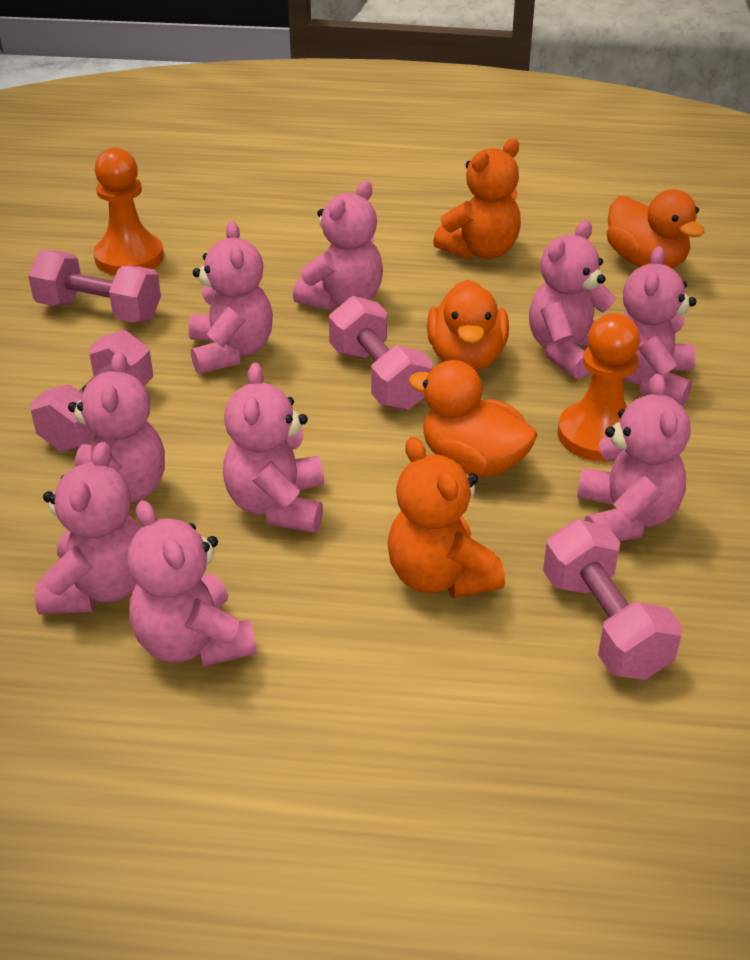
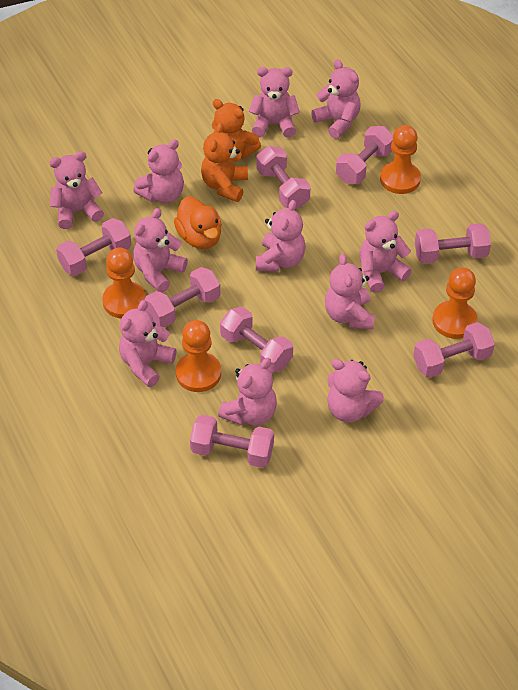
orange duck: [408,360,537,477] [427,280,509,371] [606,189,704,268] = 3 -> [174,196,222,249] = 1
orange pawn: [94,148,164,275] [557,313,640,462] = 2 -> [102,247,146,319] [176,320,221,392] [380,125,421,194] [432,267,478,339] = 4
pink dumbbell: [28,250,161,323] [30,330,153,452] [329,296,433,410] [543,519,682,680] = 4 -> [56,218,131,276] [145,267,220,328] [190,415,274,468] [220,307,293,373] [256,146,311,209] [336,126,393,184] [413,322,495,378] [415,223,491,264] = 8
pink teddy bear: [35,442,141,614] [68,351,165,502] [127,500,257,667] [189,221,273,374] [223,363,324,533] [293,180,383,310] [529,220,616,379] [577,374,690,541] [623,246,697,406] = 9 -> [49,151,104,229] [119,300,177,387] [133,139,184,203] [133,208,188,293] [218,358,277,426] [249,67,300,138] [256,200,306,271] [311,59,361,139] [325,254,375,329] [327,359,384,423] [359,211,412,293] = 11

